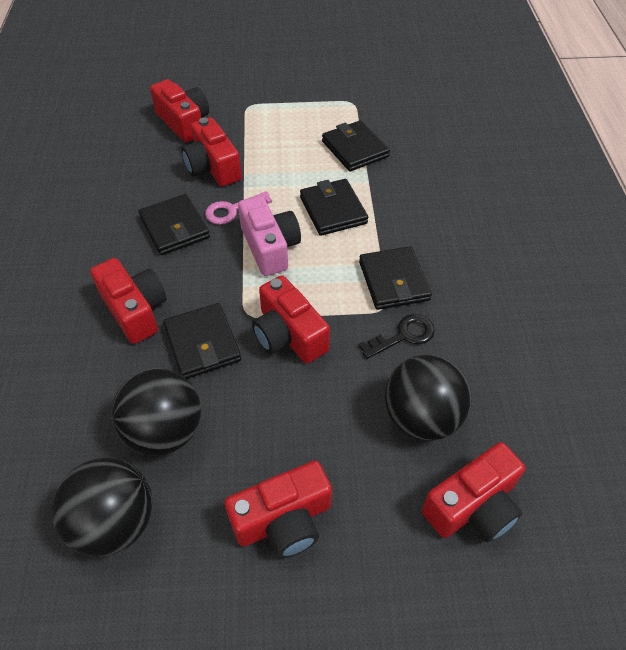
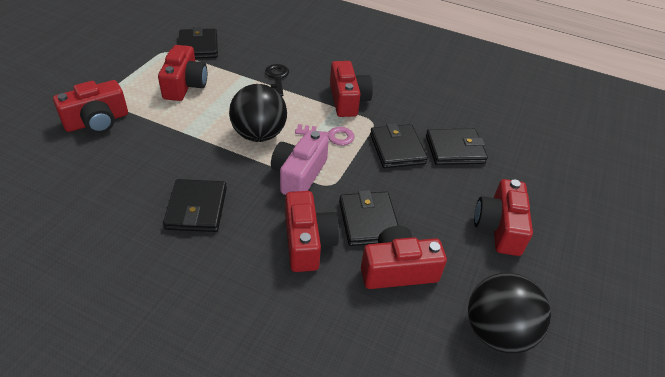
black ball: [52,458,153,557] [111,368,201,456] [385,355,472,441] = 3 -> [229,84,287,142] [468,273,551,353] = 2

